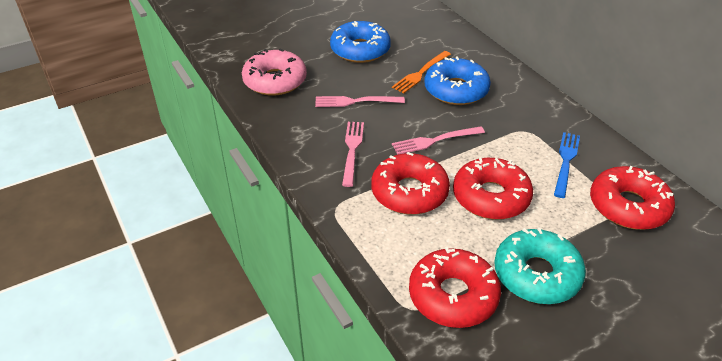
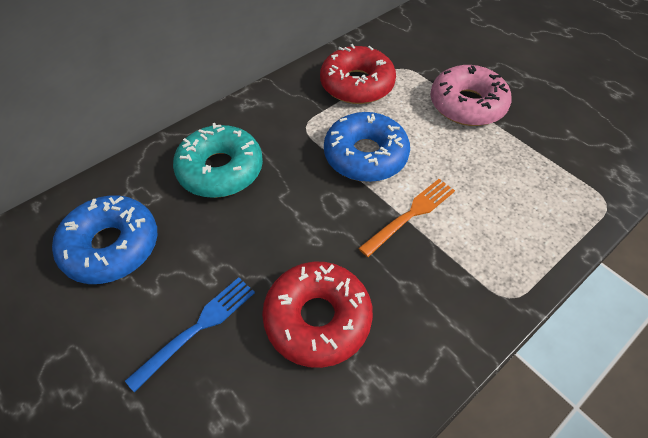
pink fork: [315,96,405,107] [342,122,364,187] [392,126,485,155] = 3 -> none = 0
red donut: [371,152,450,214] [409,247,501,328] [453,157,533,220] [590,166,675,230] = 4 -> [262,262,373,368] [320,44,396,104] = 2

